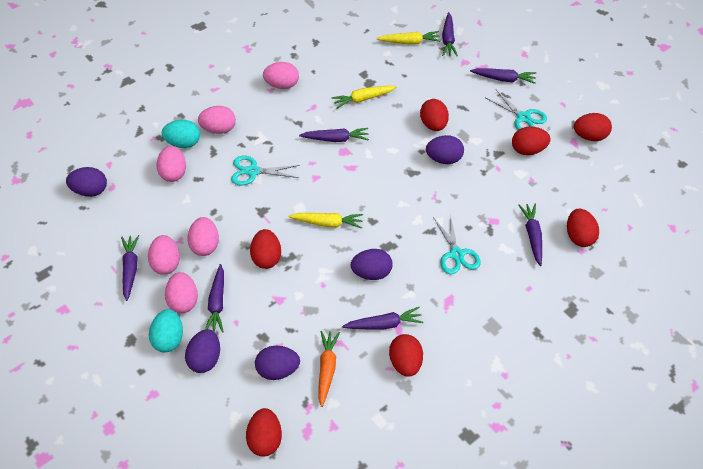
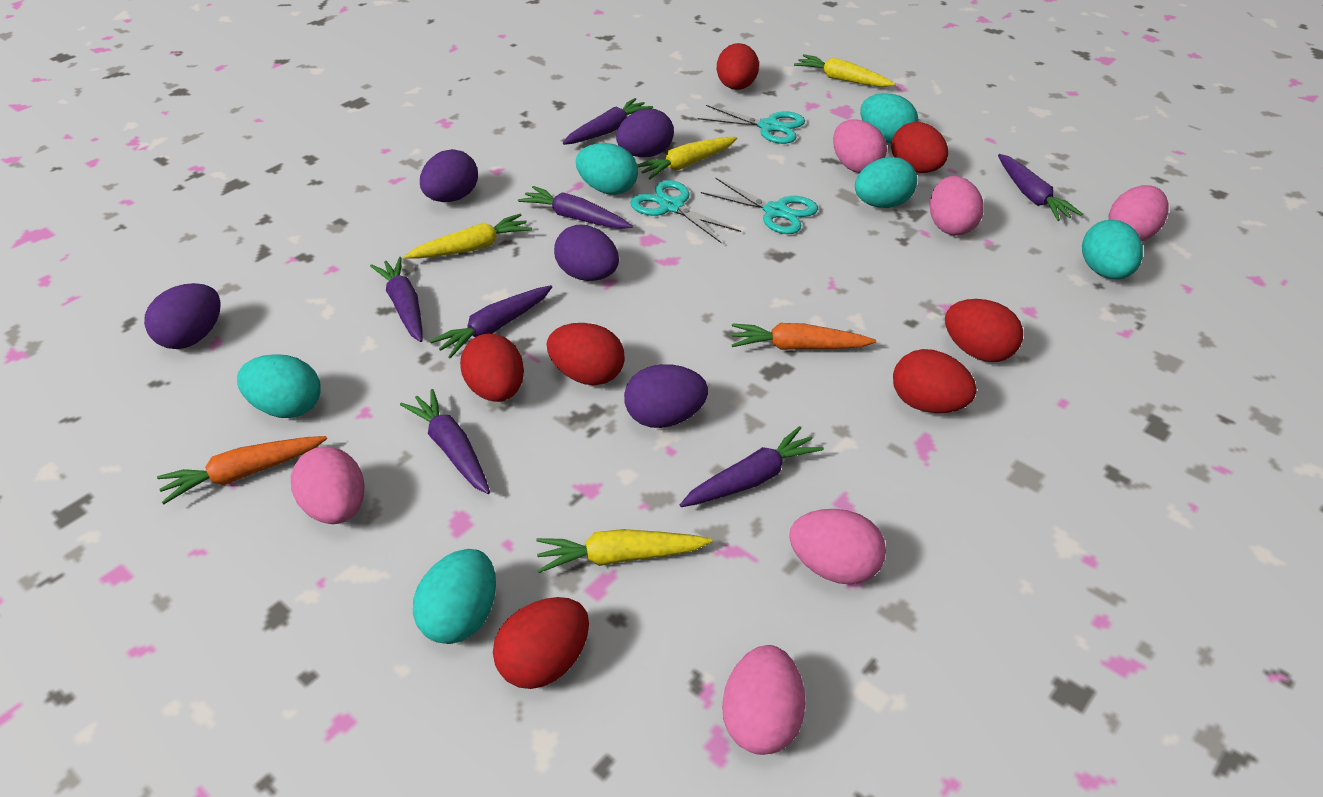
orange carrot: [318,331,340,407] = 1 -> [157,436,327,504] [732,323,876,350] = 2
turquoise egg: [149,309,183,352] [162,120,200,148] = 2 -> [237,354,321,418] [413,549,496,644] [576,143,638,195] [855,157,917,208] [860,93,918,143] [1082,220,1143,279] = 6
yellow carrot: [289,213,363,229] [331,86,397,109] [376,31,441,44] = 3 -> [404,213,532,259] [536,529,712,573] [637,137,737,179] [794,54,895,87] = 4

